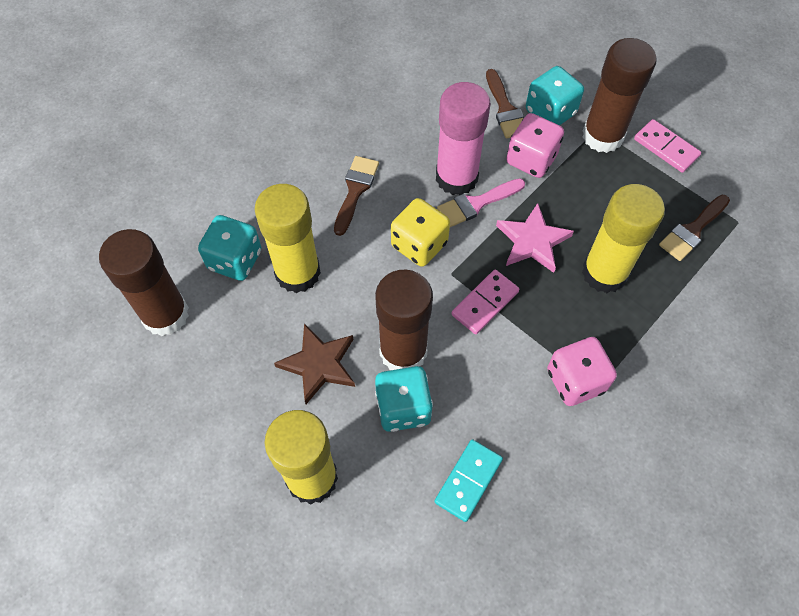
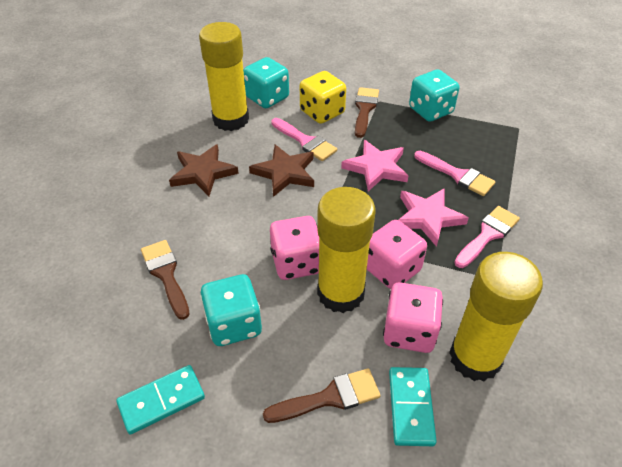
brown glue stick: [99,229,189,336] [375,270,433,370] [582,38,657,153] = 3 -> none = 0
brown star: [274,324,355,404] = 1 -> [169,144,239,196] [249,145,314,197] = 2
pink brush: [437,178,525,227] = 1 -> [271,118,337,161] [414,151,495,196] [454,206,520,268] = 3
pink dice: [506,113,564,178] [547,337,617,406] = 2 -> [270,216,319,280] [367,220,427,289] [383,282,443,353] = 3
pink domino: [451,269,519,335] [634,119,701,173] = 2 -> none = 0
pink glue stick: [436,82,491,195] = 1 -> none = 0
pink star: [496,203,574,273] = 1 -> [341,140,408,191] [399,188,468,247] = 2
turquoise domino: [434,439,503,522] = 1 -> [116,365,205,435] [389,367,437,446] = 2

